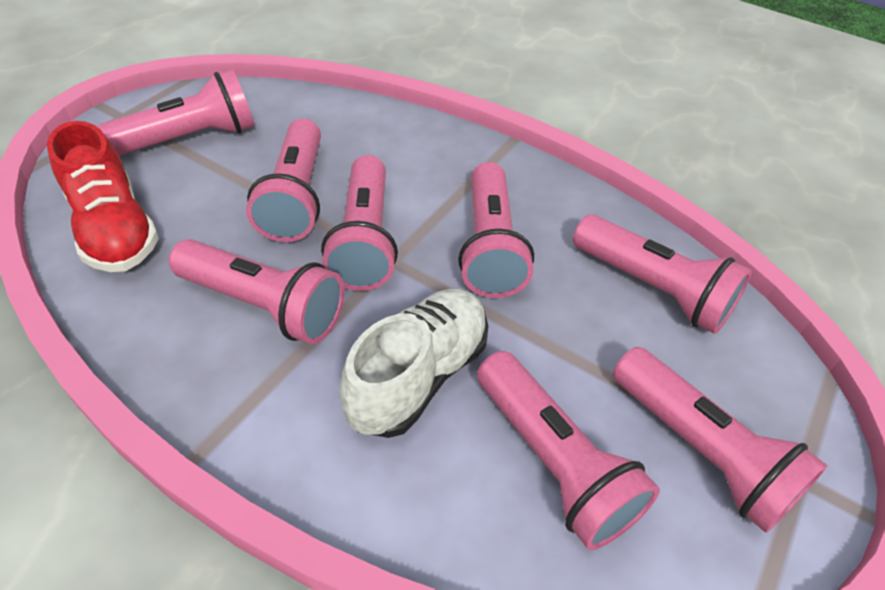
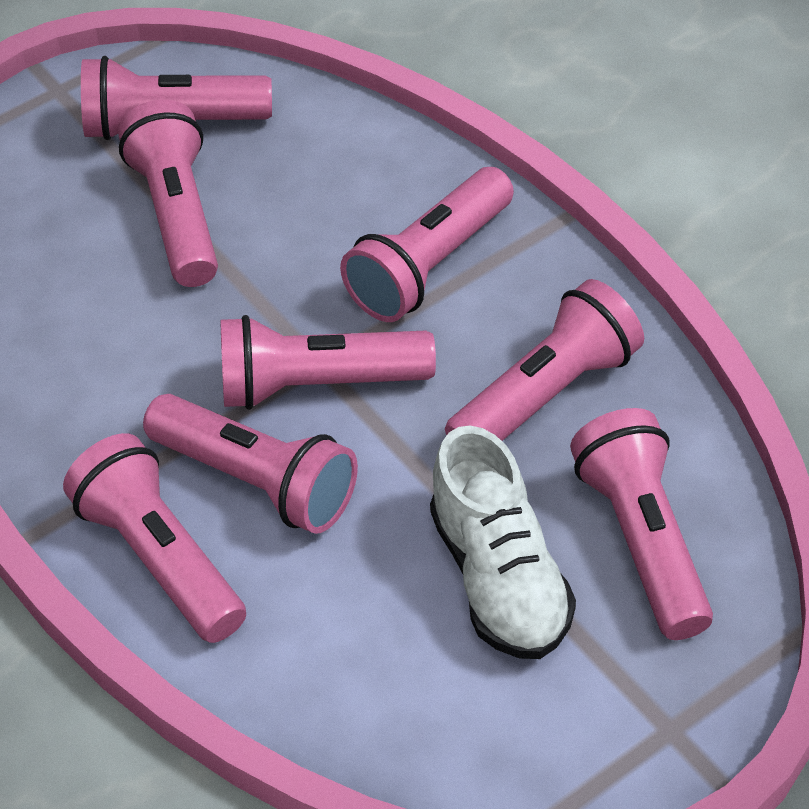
red shoe: [47,121,159,272] = 1 -> none = 0

